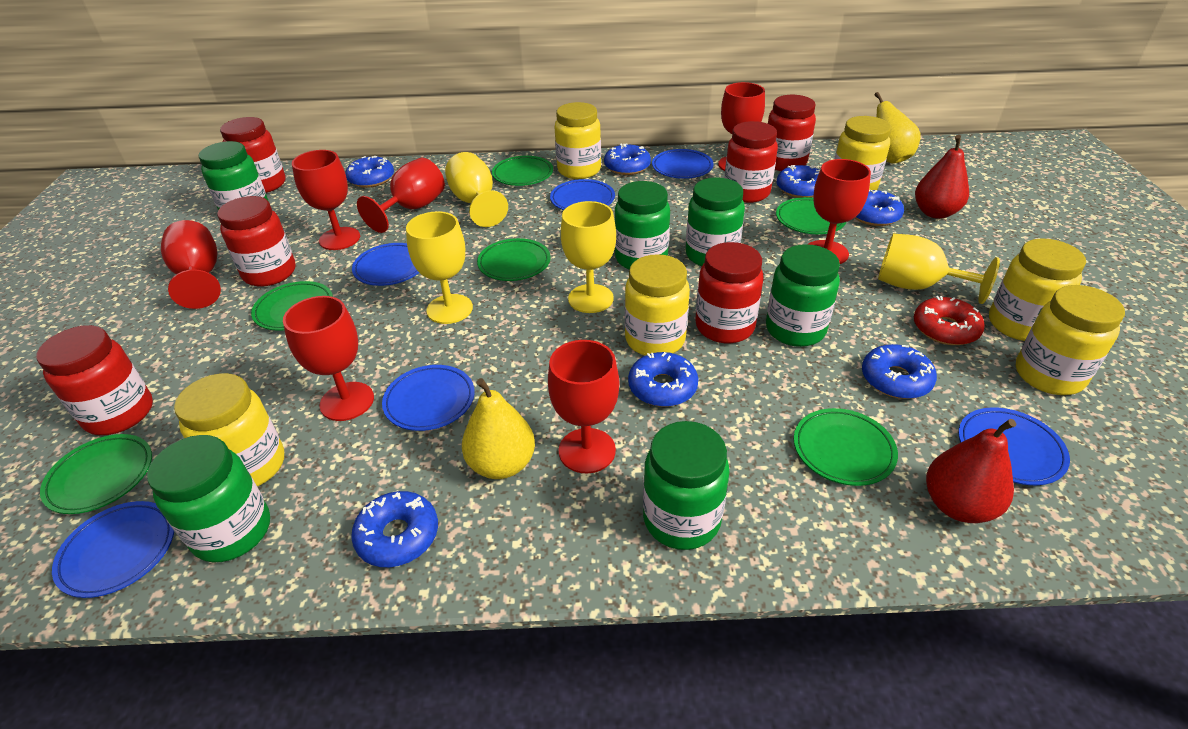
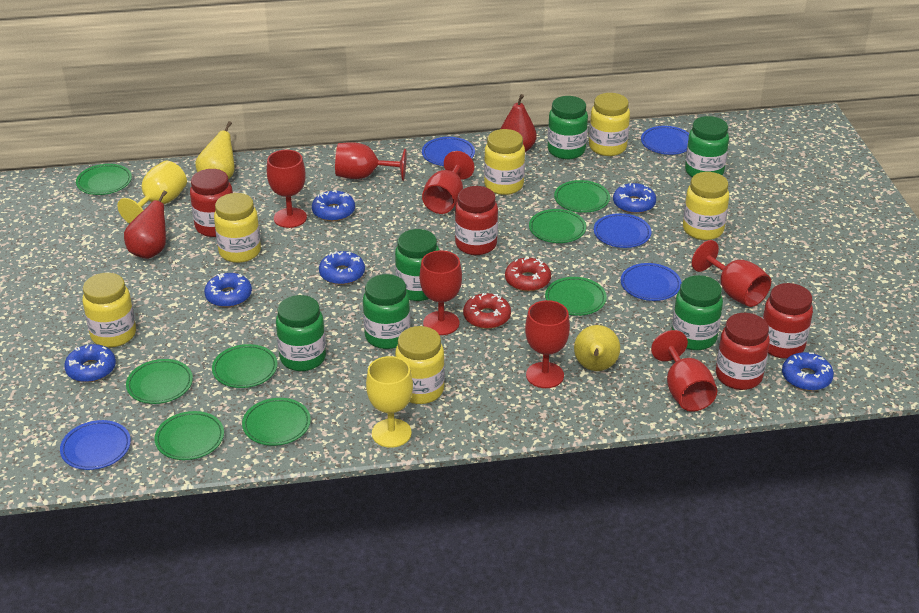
blue donut: [345,156,394,188] [351,491,438,567] [604,144,651,175] [628,352,698,407] [776,165,820,198] [855,189,904,226] [862,344,937,399] = 7 -> [64,344,116,382] [204,273,252,307] [312,190,355,221] [319,251,365,285] [613,183,656,214] [782,352,834,391] = 6
blue plate: [52,501,174,598] [352,243,419,286] [382,365,475,431] [550,179,615,210] [652,149,714,179] [958,407,1070,485] = 6 -> [60,420,131,470] [422,137,475,166] [594,213,651,248] [621,263,681,301] [641,126,689,155] = 5
green plate: [40,434,152,514] [251,281,333,331] [477,238,551,281] [492,156,553,186] [776,197,846,234] [794,408,898,486] = 6 -> [76,164,132,195] [126,359,193,404] [154,411,224,460] [212,344,278,388] [242,398,311,446] [529,209,586,243] [545,277,607,316] [554,180,610,213] = 8
red donut: [914,296,985,345] = 1 -> [463,293,511,329] [505,257,551,292] = 2
red jar: [36,325,153,435] [217,196,296,286] [220,117,286,193] [695,242,764,343] [724,121,778,203] [768,95,816,171] = 6 -> [190,169,233,237] [455,186,498,255] [716,313,770,390] [763,283,813,359] = 4
yellow goblet: [406,211,473,324] [445,152,508,227] [561,201,616,313] [878,233,1000,304] = 4 -> [117,161,187,224] [366,356,413,448] = 2

